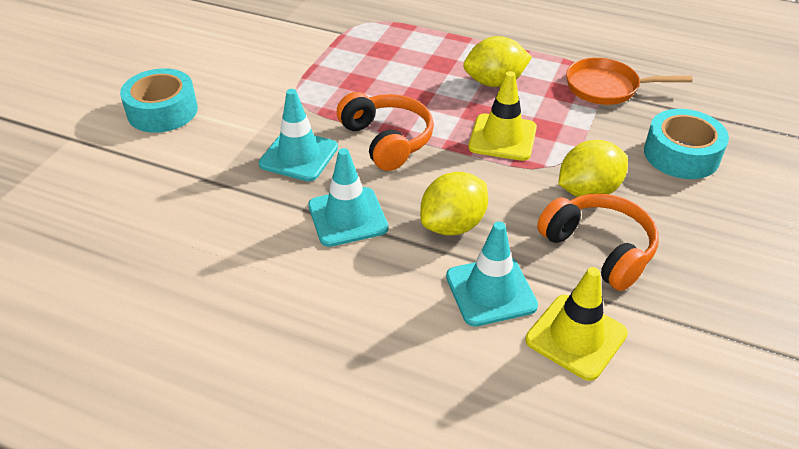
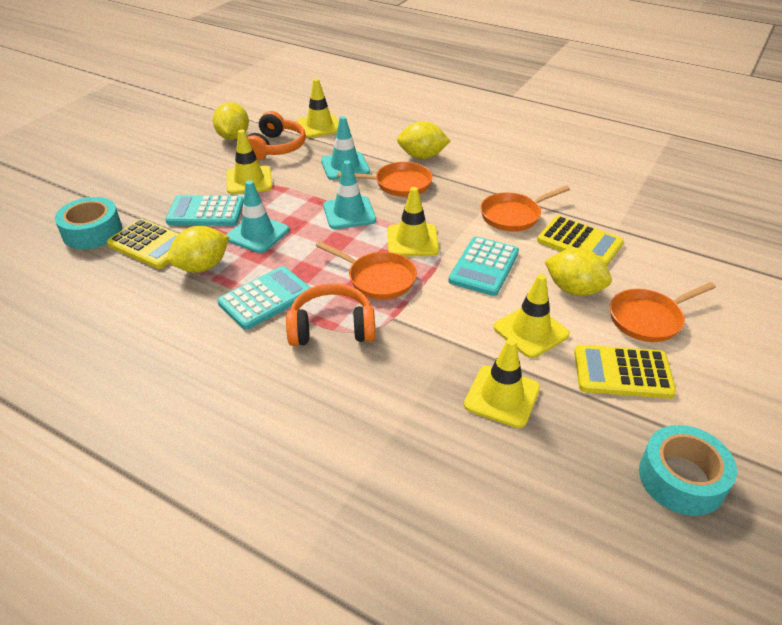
orange pan: [566,58,693,105] = 1 -> [316,241,417,299] [337,162,432,197] [480,185,570,232] [610,282,716,342] = 4
turquoise calculator: none = 0 -> [165,195,244,226] [217,266,311,330] [448,236,519,296] = 3
yellow calculator: none = 0 -> [107,219,179,269] [537,216,624,266] [574,345,676,399] = 3
yellow lemon: [420,172,488,236] [463,36,532,87] [558,140,628,197] = 3 -> [167,226,229,273] [213,102,249,140] [397,121,450,159] [545,248,612,296] = 4
yellow traffic cone: [468,71,537,161] [525,267,628,381] = 2 -> [227,130,272,194] [297,79,339,138] [388,187,439,256] [464,338,540,428] [494,274,570,358] = 5

